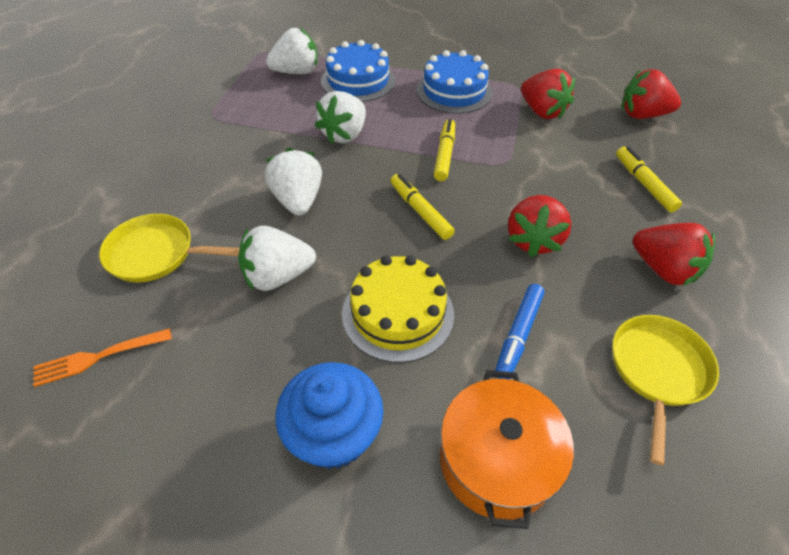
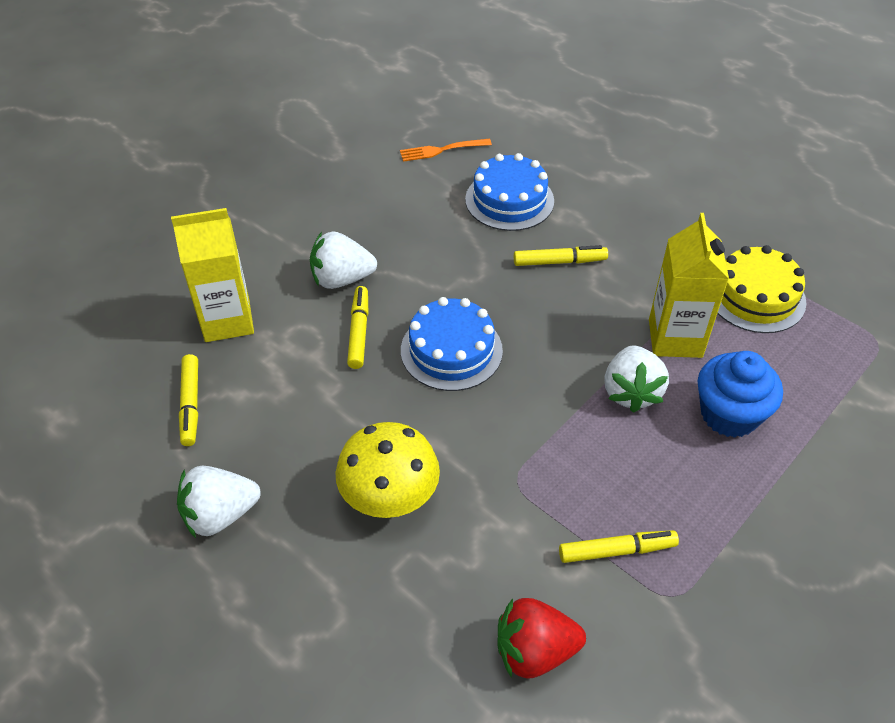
blue marker: [495,284,545,379] = 1 -> none = 0
orange pot: [440,370,574,529] = 1 -> none = 0
red strawberry: [508,195,571,257] [521,69,575,119] [621,69,681,119] [633,223,715,286] = 4 -> [497,598,586,678] = 1
white strawberry: [238,226,316,291] [265,148,322,215] [266,28,317,74] [315,91,366,144] = 4 -> [177,466,261,538] [310,232,377,289] [604,345,669,413] = 3
yellow carton: none = 0 -> [171,208,254,342] [649,213,729,358] = 2
yellow marker: [390,174,455,240] [434,119,455,181] [616,147,682,212] = 3 -> [179,354,198,446] [347,286,368,369] [514,245,608,266] [559,530,679,563] = 4
yellow mushroom: none = 0 -> [335,422,440,518] = 1
yellow pan: [99,214,240,283] [612,315,719,466] = 2 -> none = 0

